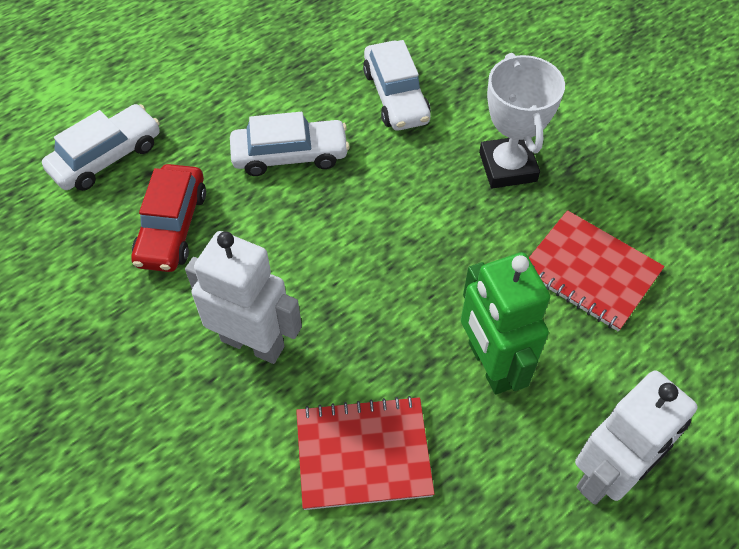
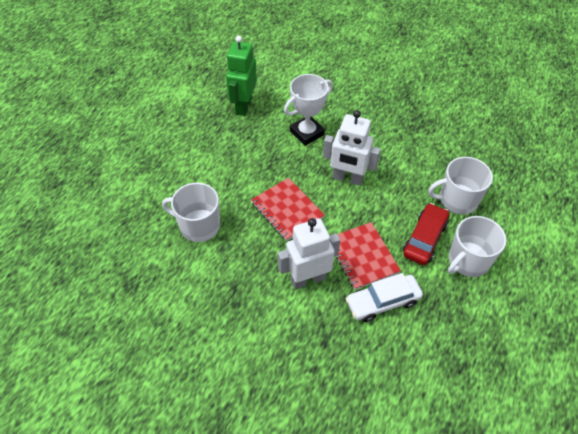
white car: [42,104,160,191] [230,112,349,176] [363,40,431,131] = 3 -> [346,273,423,322] = 1
white mug: none = 0 -> [162,183,220,242] [428,157,493,214] [448,216,506,277] = 3

